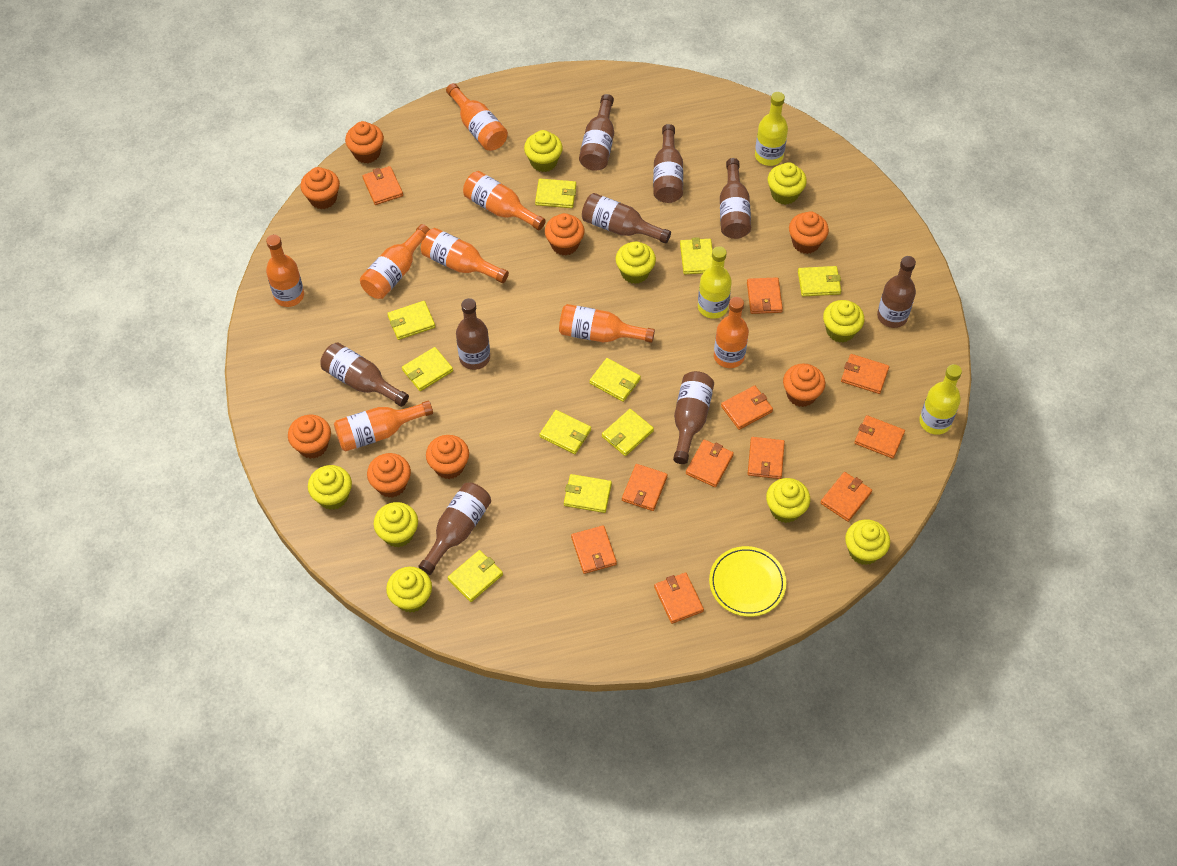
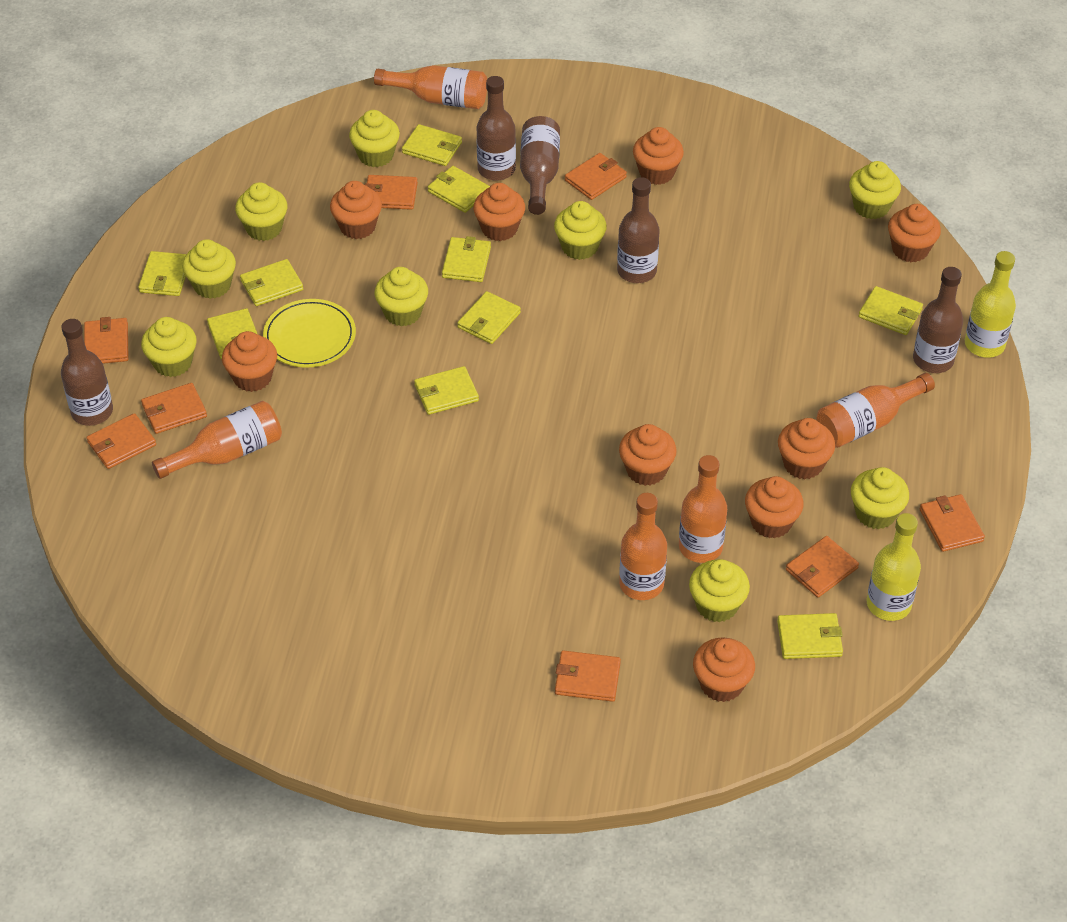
brown bottle: [320,343,409,407] [418,482,491,575] [456,298,490,370] [579,94,614,171] [582,193,671,244] [653,124,683,203] [673,371,714,464] [720,158,751,239] [877,256,916,328] = 9 -> [61,319,113,426] [477,76,516,181] [520,116,560,215] [617,177,660,283] [913,267,963,373] = 5
orange bottle: [266,235,304,307] [334,401,433,451] [360,224,430,299] [421,228,509,283] [446,83,508,151] [463,171,546,230] [559,304,655,343] [714,297,749,368] = 8 -> [152,401,282,479] [374,65,487,109] [619,493,667,600] [679,455,727,563] [816,373,935,448] = 5
orange cupcake: [288,415,331,459] [300,167,340,209] [345,121,384,163] [367,453,411,498] [426,435,469,479] [545,213,584,256] [783,363,825,407] [789,211,829,254] = 8 -> [222,331,277,392] [330,181,382,239] [473,183,525,241] [619,424,677,486] [633,127,684,185] [693,637,755,702] [745,476,804,539] [778,418,835,480] [888,204,941,262] = 9
orange wallet: [362,166,403,205] [571,525,617,574] [622,464,668,511] [654,572,704,624] [686,439,734,487] [721,386,773,430] [747,277,783,314] [748,437,785,479] [820,472,872,522] [841,354,889,394] [854,415,905,459] = 11 -> [84,317,128,364] [86,413,156,469] [141,383,207,434] [365,175,418,210] [555,650,621,702] [565,153,627,200] [786,536,859,598] [920,494,985,552] = 8
yellow bottle: [698,246,732,319] [755,92,788,166] [919,364,962,435] = 3 -> [867,513,921,621] [965,251,1016,358] = 2

